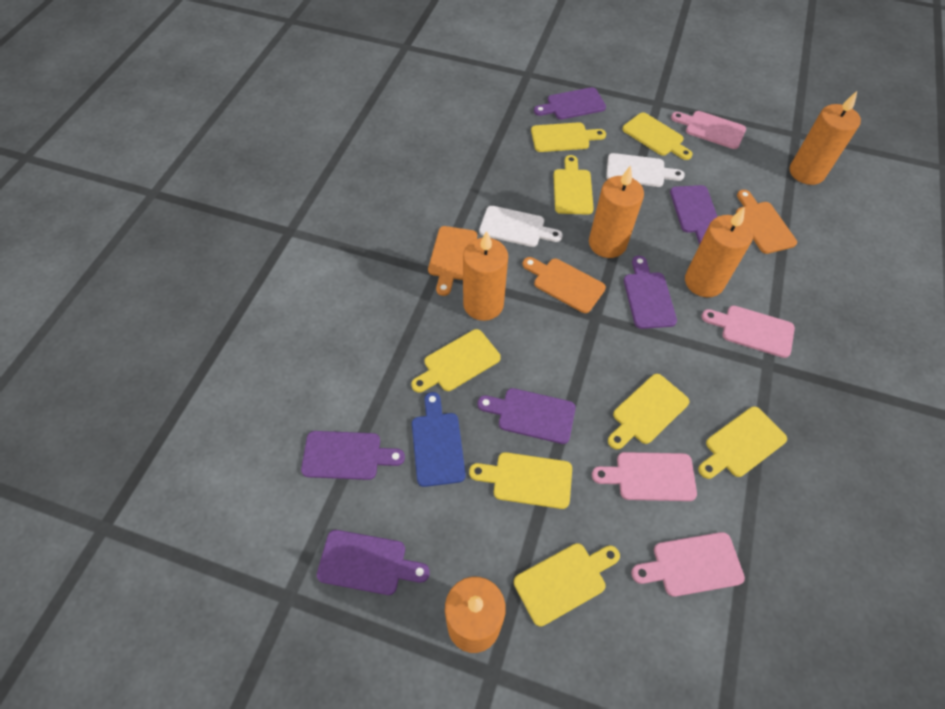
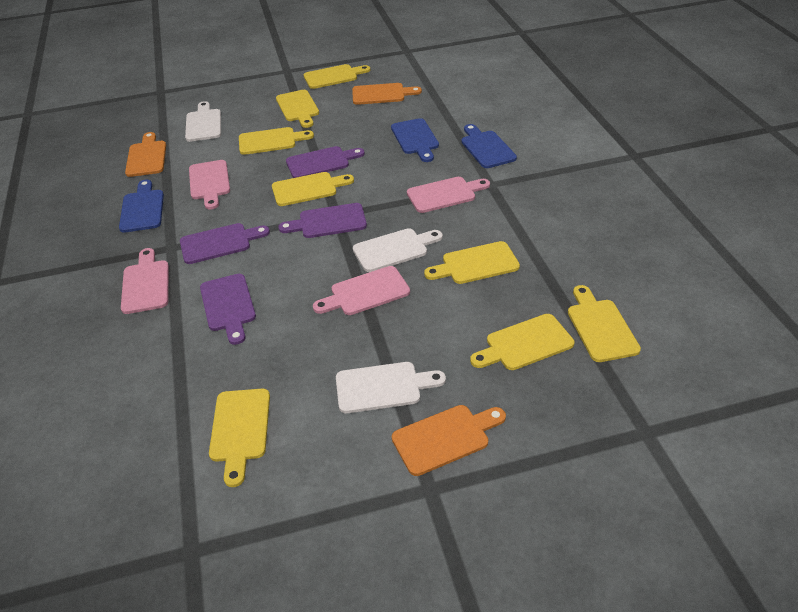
blue cutting board: [412,392,466,487] = 1 -> [119,180,164,233] [391,118,439,162] [462,124,517,168] = 3
orange candle: [445,577,506,653] [463,231,508,321] [589,165,644,258] [685,207,753,297] [790,91,861,185] = 5 -> none = 0
purple cutting board: [301,431,405,480] [317,530,430,595] [478,388,576,444] [534,87,606,119] [624,256,677,329] [670,185,717,245] = 6 -> [180,223,270,264] [200,274,256,345] [278,203,367,238] [286,146,365,178] = 4
white cutting board: [479,206,563,247] [606,153,685,187] = 2 -> [185,101,221,142] [336,362,446,413] [353,228,443,272] = 3

